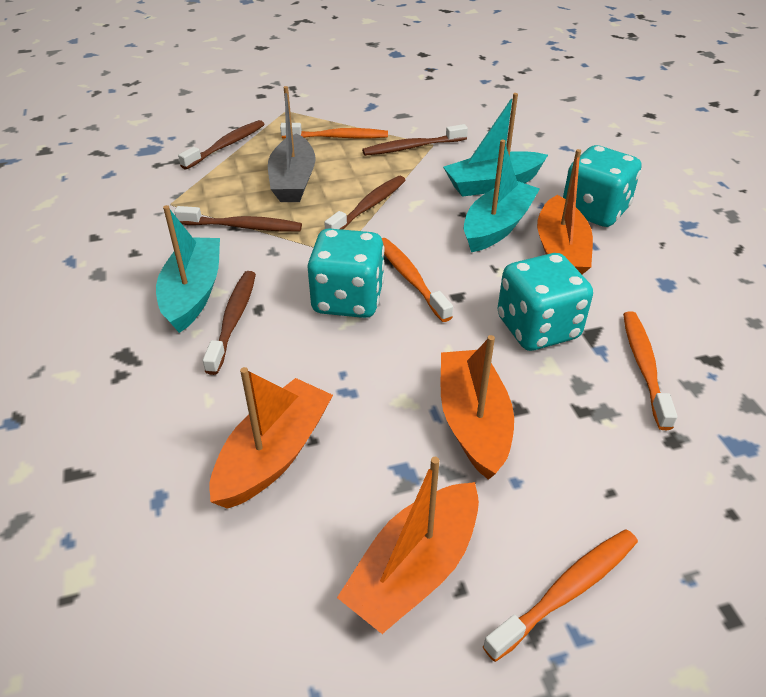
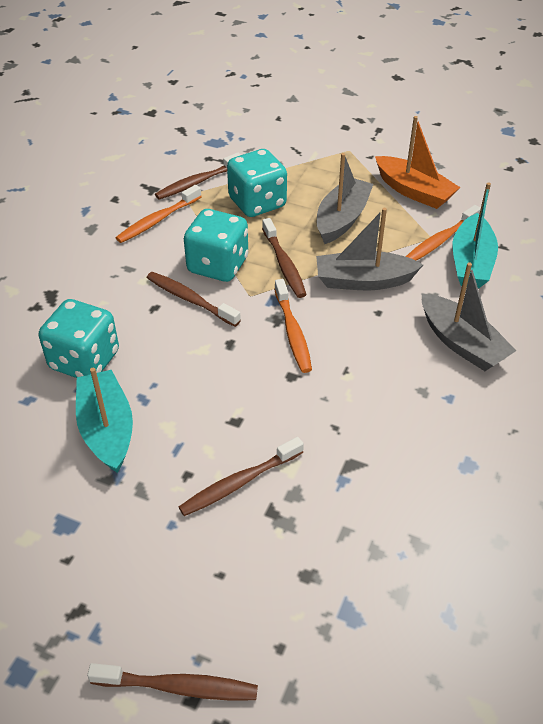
grey boat: [268,86,316,202] = 1 -> [316,208,423,290] [317,153,373,244] [422,262,517,371] = 3
orange boat: [209,367,333,509] [337,457,479,634] [441,335,514,480] [537,149,593,275] = 4 -> [375,116,460,209] = 1
orange toothbrush: [280,123,388,139] [382,238,453,322] [483,529,638,662] [623,311,677,430] = 4 -> [116,185,202,243] [274,279,312,373] [406,205,481,261] = 3
turquoise boat: [156,205,220,333] [443,93,548,197] [464,140,540,252] = 3 -> [76,368,133,473] [453,182,498,288] = 2

